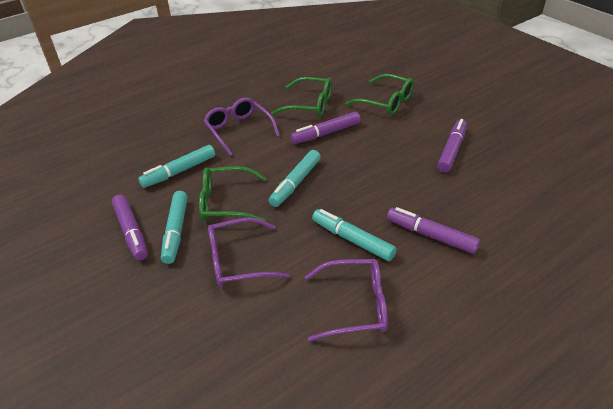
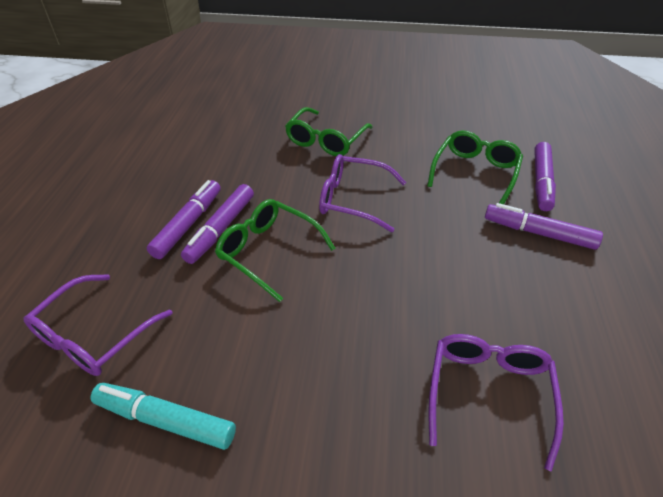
turquoise marker: [138,145,215,188] [161,191,188,264] [269,150,321,207] [312,209,397,261] = 4 -> [90,383,236,450] = 1

